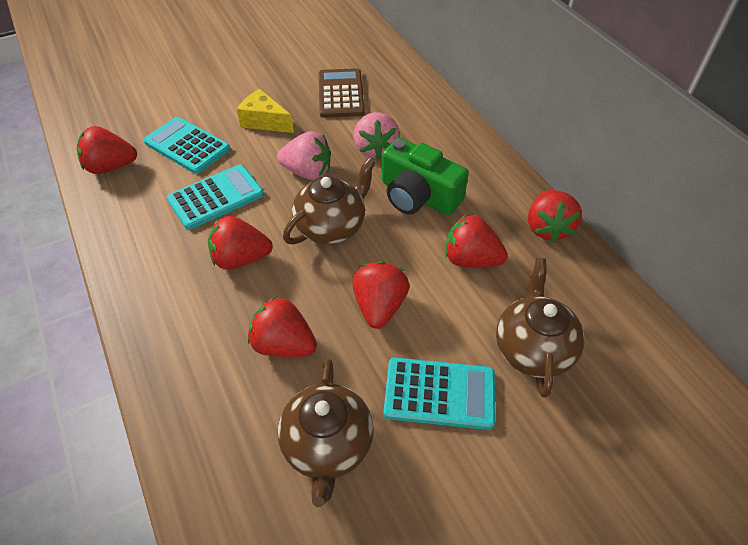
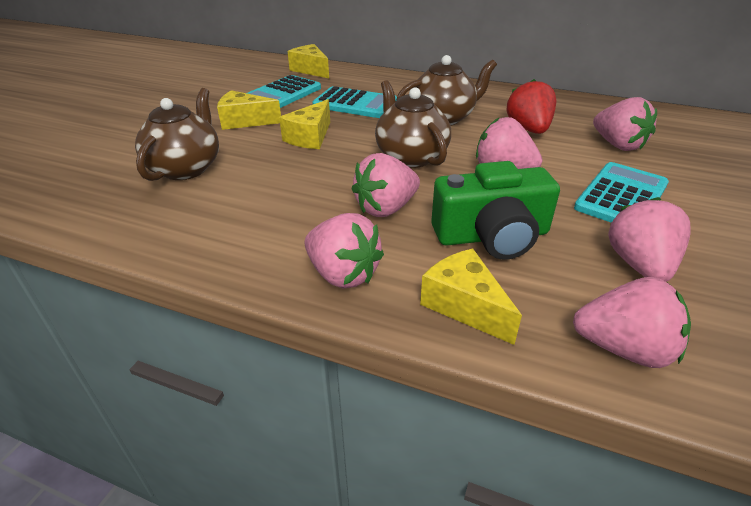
brown calculator: [319,68,365,118] = 1 -> none = 0
pink strawberry: [277,131,331,180] [353,112,400,159] = 2 -> [305,213,384,289] [352,153,420,217] [476,117,543,169] [573,277,691,368] [593,97,657,151] [608,197,691,282] = 6
red strawberry: [77,126,137,174] [208,216,273,270] [248,296,317,357] [352,262,409,329] [445,214,508,267] [528,190,582,243] = 6 -> [506,79,556,134] = 1
yellow cheese: [237,89,294,133] = 1 -> [217,90,281,130] [279,99,330,149] [287,44,329,78] [420,249,522,345] = 4

